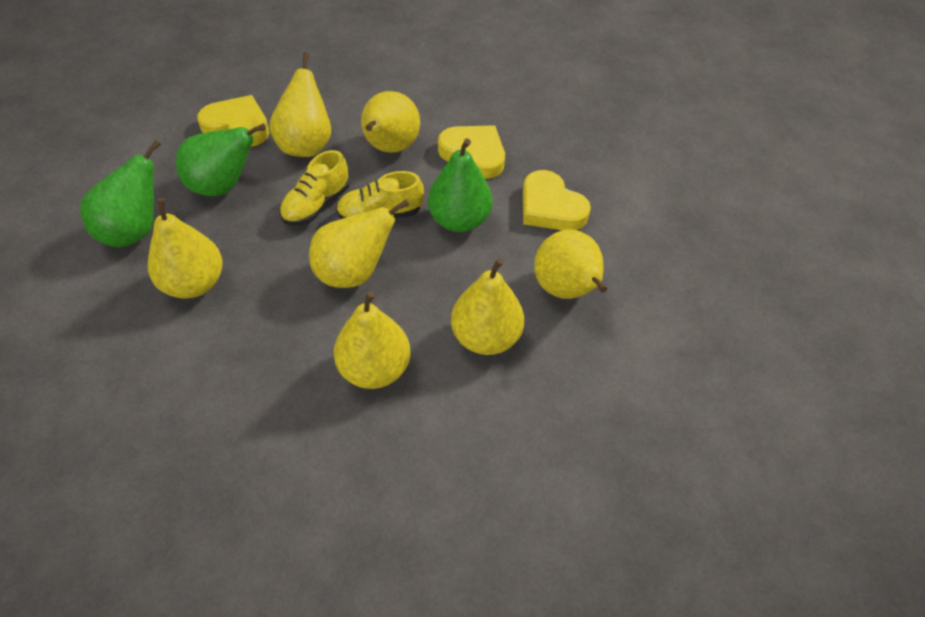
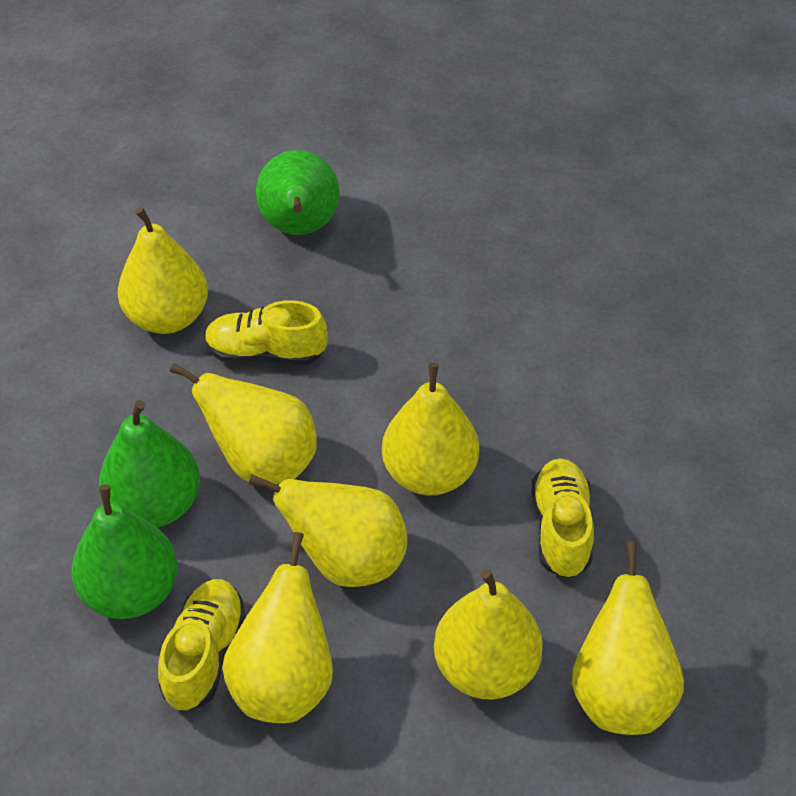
yellow heart: [197,95,269,147] [438,125,505,179] [523,170,591,230] = 3 -> none = 0
yellow shoe: [280,150,349,225] [336,171,424,219] = 2 -> [158,579,246,711] [205,300,328,365] [531,458,594,578] = 3

